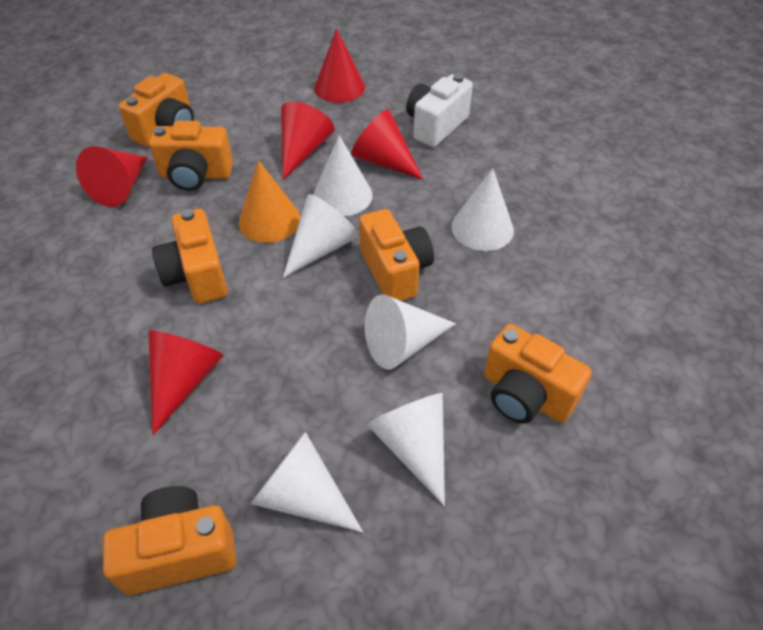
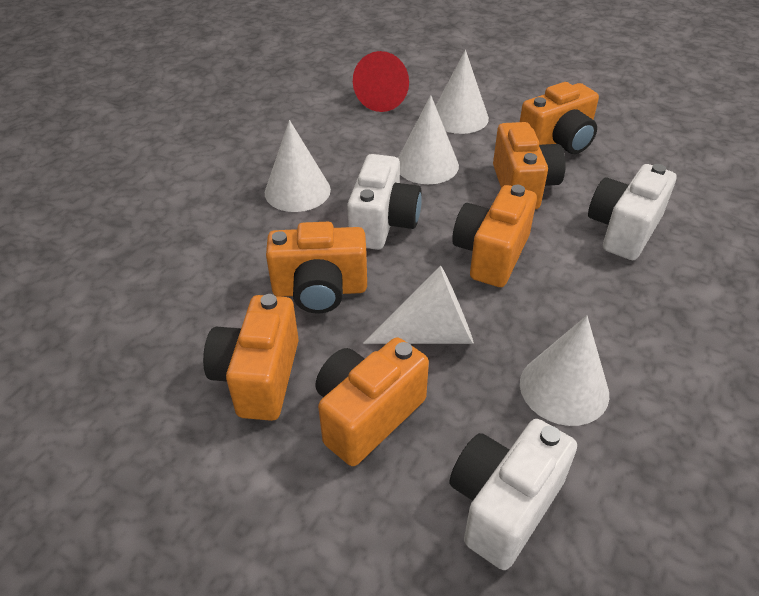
orange cone: [239,160,301,243] = 1 -> none = 0
red cone: [76,146,147,207] [148,330,224,435] [281,102,334,180] [315,28,365,103] [351,110,424,180] = 5 -> [353,51,409,112] = 1
white camera: [406,74,473,147] = 1 -> [347,154,422,250] [450,419,577,570] [588,164,676,260] = 3
white cone: [251,432,363,533] [283,194,359,278] [313,135,373,216] [365,294,456,370] [366,393,445,506] [451,168,514,251] = 6 -> [265,120,331,212] [363,265,474,344] [398,95,459,184] [436,50,489,134] [520,316,609,426] = 5

